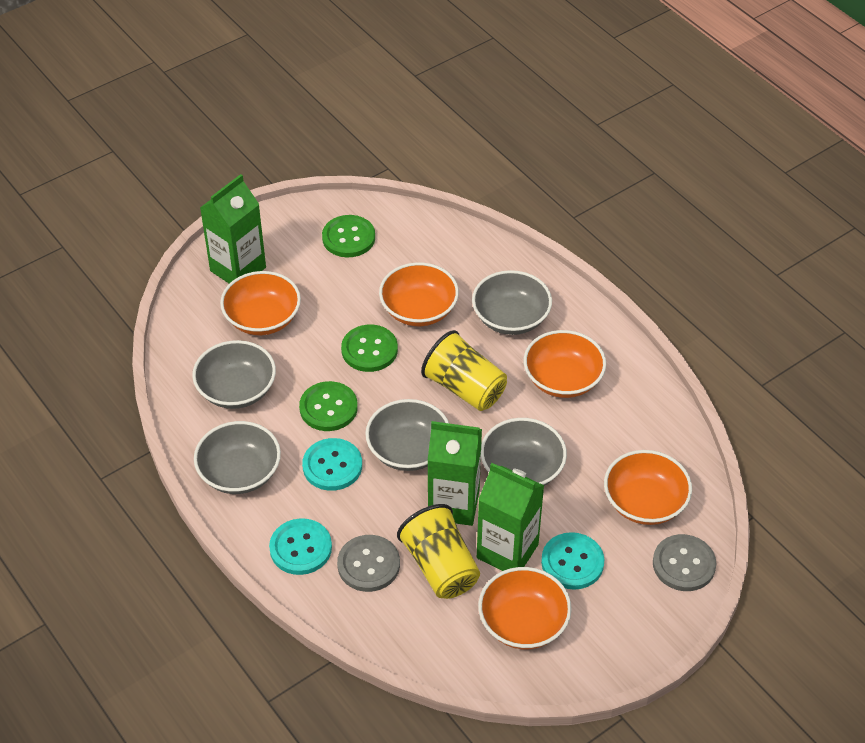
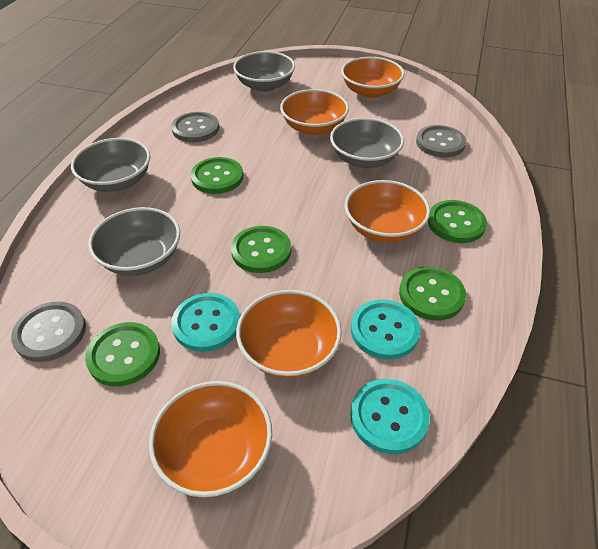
green button: [299,381,358,431] [322,215,375,257] [341,325,398,372] = 3 -> [85,322,160,386] [190,157,243,194] [231,226,291,273] [399,266,466,321] [428,200,487,243] = 5
green carton: [200,174,266,284] [428,421,482,526] [477,463,544,571] = 3 -> none = 0
grey bowl: [192,340,276,409] [194,421,281,494] [365,399,449,471] [472,270,552,335] [481,418,567,486] = 5 -> [71,138,150,192] [88,207,180,276] [233,51,295,92] [330,118,404,168] = 4
grey button: [337,535,400,592] [653,534,716,591] = 2 -> [11,301,86,362] [171,112,219,142] [416,125,466,157] = 3
yellow cup: [397,504,480,599] [421,330,507,411] = 2 -> none = 0

